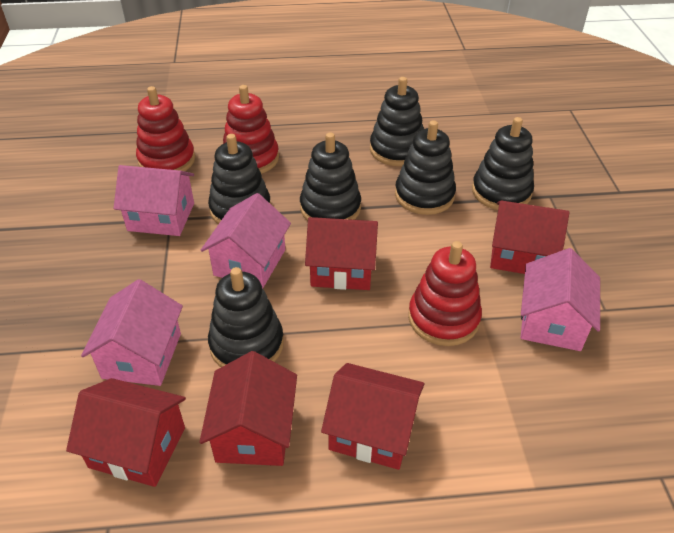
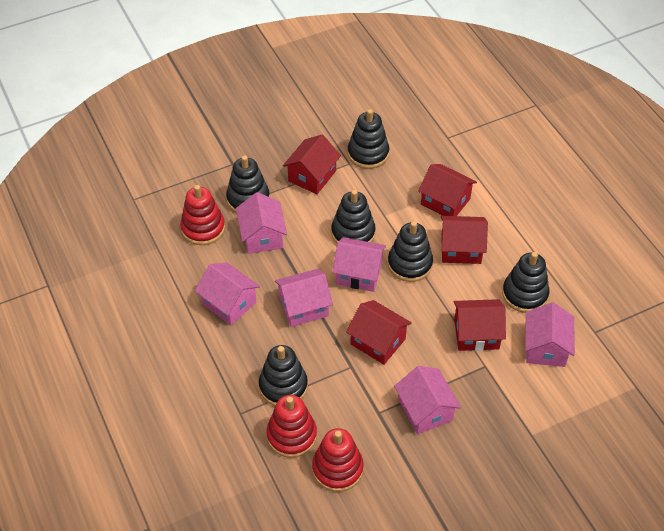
pink house: [81,279,183,386] [114,165,194,236] [201,193,291,288] [521,248,600,351] = 4 -> [195,263,260,325] [236,192,287,254] [275,269,333,327] [332,237,386,292] [394,366,461,434] [525,302,575,367] = 6

